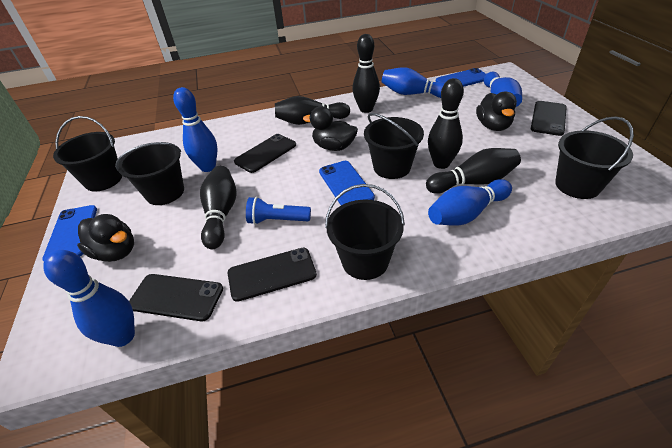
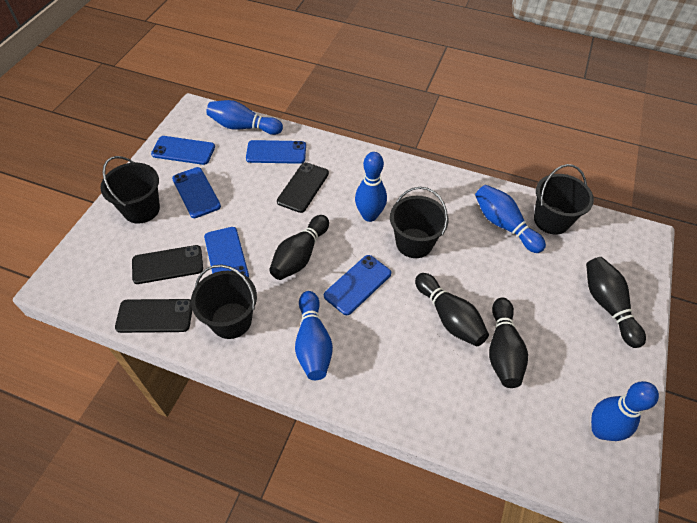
black bowling pin: [200,166,237,249] [275,96,350,125] [352,34,380,113] [426,148,521,194] [428,78,464,169] = 5 -> [269,215,329,280] [415,273,489,346] [489,298,528,388] [586,257,646,348] = 4
black bucket: [53,116,122,191] [115,142,184,205] [325,184,405,280] [364,113,424,179] [555,116,634,199] = 5 -> [100,156,160,224] [191,264,257,339] [390,187,449,258] [534,164,594,234] = 4
black duck: [77,214,134,262] [303,106,358,151] [476,92,517,131] = 3 -> none = 0
black phone: [129,274,223,321] [228,248,317,302] [234,134,296,173] [531,101,567,136] = 4 -> [115,299,192,333] [132,245,203,284] [277,162,329,213] = 3
blue flashlight: [246,197,311,225] = 1 -> none = 0
blue phone: [42,205,97,261] [319,161,375,205] [435,68,486,87] = 3 -> [151,136,215,165] [172,167,221,218] [204,227,249,278] [246,140,306,164] [324,255,391,315] = 5

